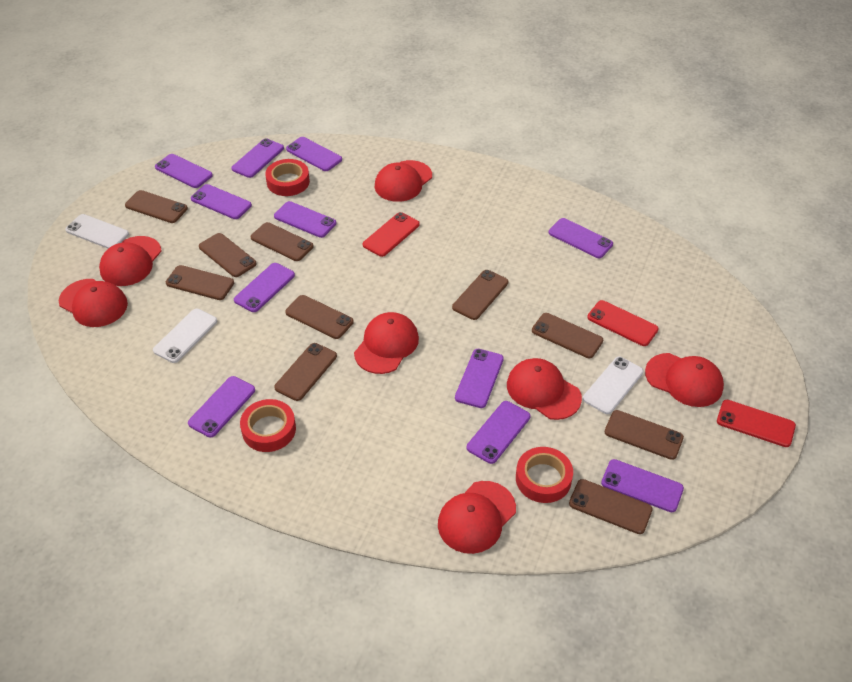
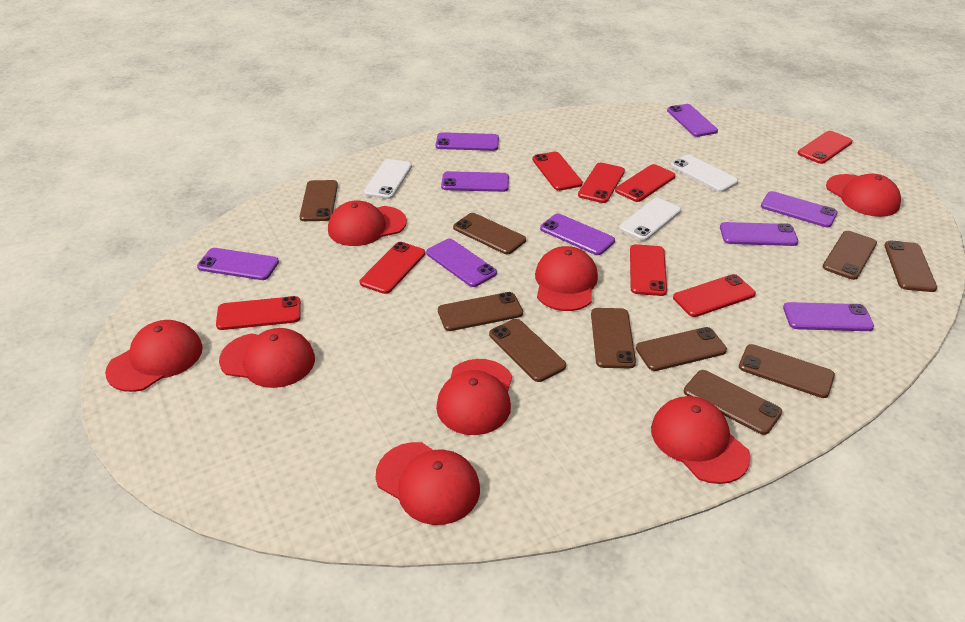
purple phone: [155,154,213,188] [188,376,255,438] [191,184,252,219] [232,138,284,178] [234,263,295,312] [274,201,336,238] [286,137,342,171] [455,349,504,408] [467,401,531,464] [549,218,613,258] [601,459,684,512] = 11 -> [197,248,279,280] [426,238,497,287] [436,132,499,151] [441,171,509,192] [540,214,615,255] [667,104,718,137] [720,222,798,246] [761,191,838,227] [783,302,874,331] = 9
red cap: [59,279,128,327] [99,236,162,286] [354,312,419,374] [375,160,432,202] [438,481,516,554] [507,358,582,420] [645,353,724,407] = 7 -> [105,320,203,392] [219,328,315,388] [328,200,407,246] [376,442,480,525] [436,359,512,435] [535,246,598,311] [651,396,750,484] [826,174,901,217] = 8
red phone: [363,212,420,257] [587,300,659,346] [717,400,796,447] = 3 -> [216,296,301,330] [360,242,425,294] [532,152,583,191] [578,162,625,203] [615,164,675,202] [630,244,667,296] [673,274,756,317] [798,131,853,164] = 8
red tape: [240,399,296,452] [265,159,310,196] [516,447,573,503] = 3 -> none = 0

